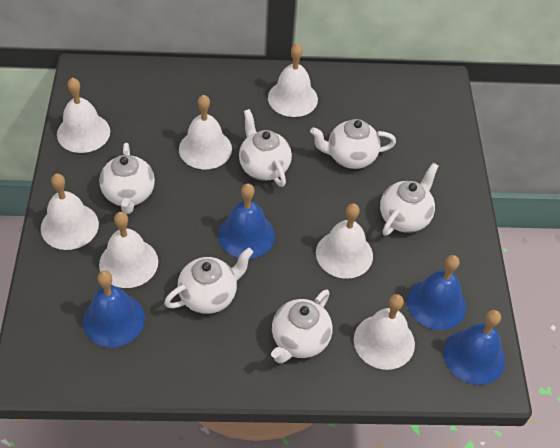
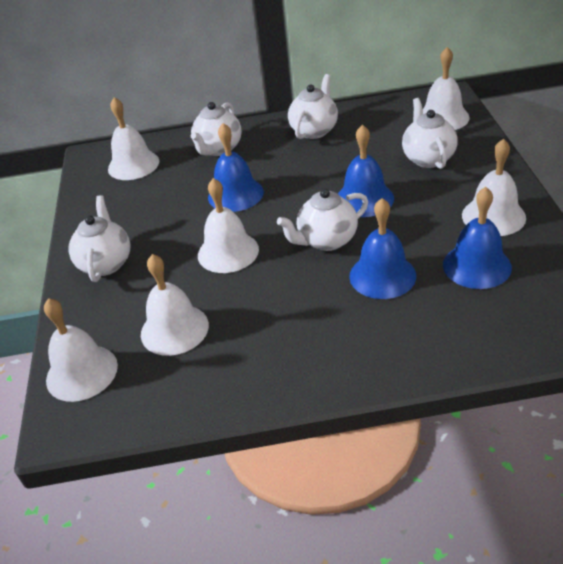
white bell: [41,174,99,250] [57,78,110,153] [99,212,158,288] [179,95,232,170] [268,43,318,117] [316,203,373,279] [354,294,415,370] = 7 -> [44,298,118,402] [108,97,159,180] [141,254,209,356] [198,178,259,273] [423,47,470,130] [462,139,526,236] = 6
white teapot: [99,143,155,214] [164,248,253,314] [239,109,292,187] [271,290,332,363] [310,119,396,169] [380,163,439,235] = 6 -> [68,195,130,282] [190,102,242,156] [277,189,368,251] [288,74,338,139] [402,98,458,169] = 5

